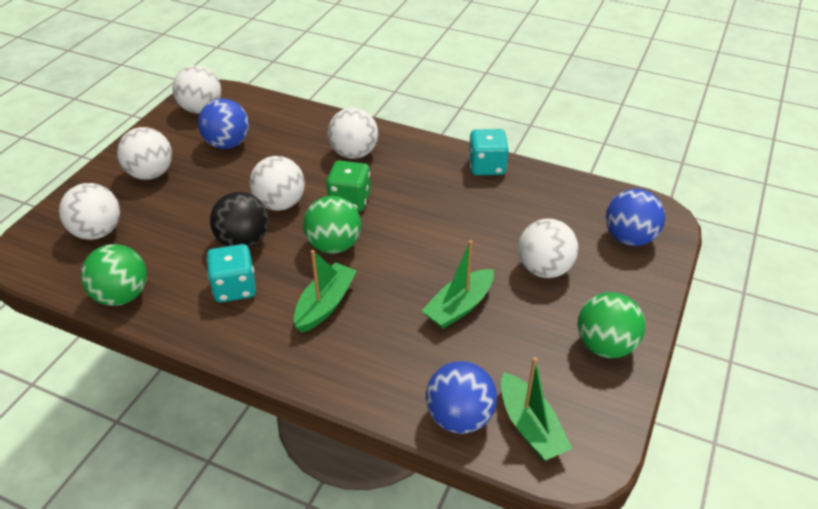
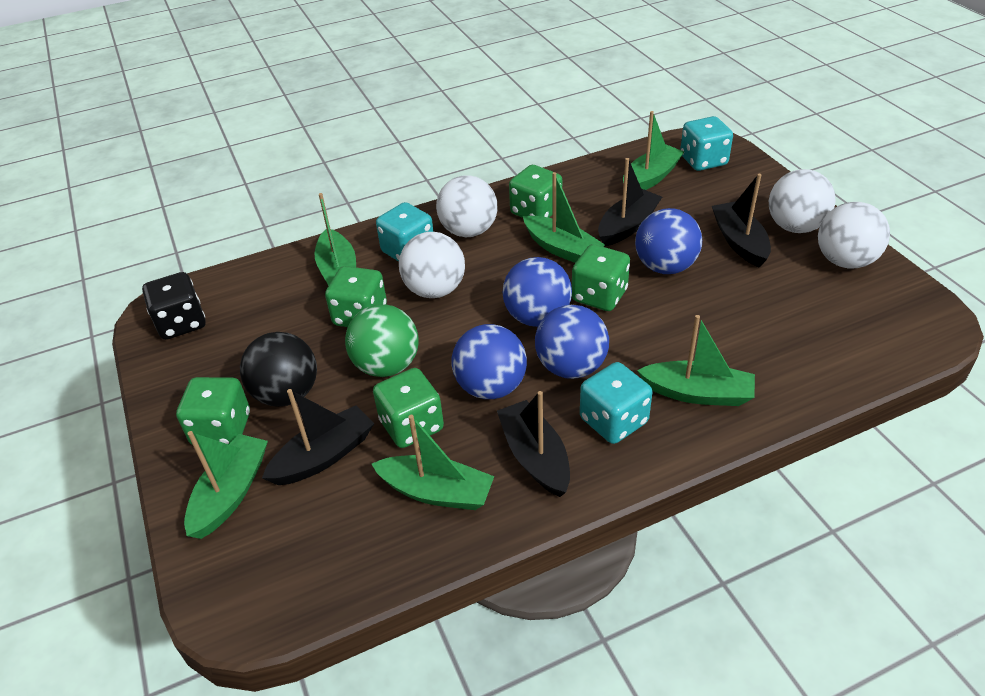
black boat: none = 0 -> [262,389,374,485] [497,391,570,497] [598,158,662,246] [712,174,771,268] = 4
black dice: none = 0 -> [142,272,206,340] = 1
blue ball: [198,99,249,149] [426,361,497,434] [606,189,665,246] = 3 -> [452,324,527,399] [503,257,572,327] [535,305,609,379] [635,208,702,274] = 4
green ball: [81,244,147,306] [303,196,361,254] [577,292,645,358] = 3 -> [345,304,419,377] = 1
green boat: [294,250,357,333] [422,240,494,329] [501,357,572,461] = 3 -> [184,431,268,539] [315,193,356,286] [372,415,494,510] [523,172,605,263] [623,111,684,190] [637,315,755,406] = 6
green dice: [326,160,371,211] = 1 -> [176,377,250,445] [325,266,387,327] [373,368,444,448] [509,165,562,218] [572,244,630,311] = 5
turquoise dice: [207,244,256,302] [468,129,509,175] = 2 -> [376,202,433,262] [580,362,653,444] [680,116,733,171] = 3
white ball: [59,183,120,240] [117,127,172,180] [173,65,221,114] [249,156,305,211] [328,108,378,159] [518,219,578,278] = 6 -> [399,232,465,298] [436,175,498,237] [769,169,835,233] [818,202,890,268] = 4

